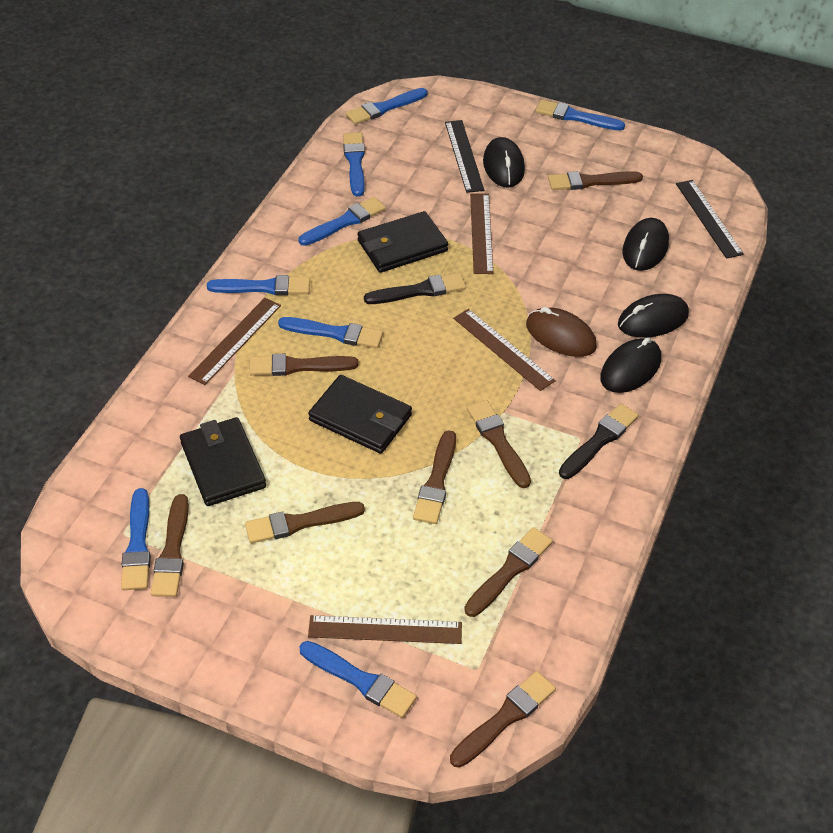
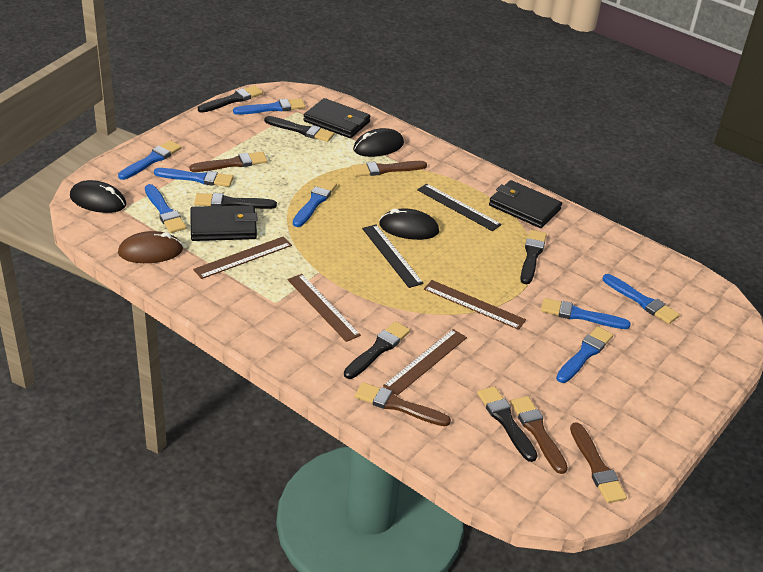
black brush: [364,273,466,304] [559,403,639,479] = 2 -> [194,193,277,209] [198,86,263,113] [264,116,334,142] [344,321,410,379] [477,386,538,462] [520,230,547,284] = 6
black mouse: [483,137,525,188] [600,337,661,393] [618,294,689,338] [622,218,669,271] = 4 -> [70,180,126,213] [353,128,404,157] [379,208,439,240] = 3
brown brush: [151,494,189,597] [245,502,365,543] [249,354,359,376] [413,430,456,524] [450,671,556,768] [464,527,553,617] [467,400,531,488] [548,171,643,190] = 8 -> [189,152,268,172] [351,161,427,176] [355,382,451,426] [510,396,568,474] [570,422,627,503] = 5

